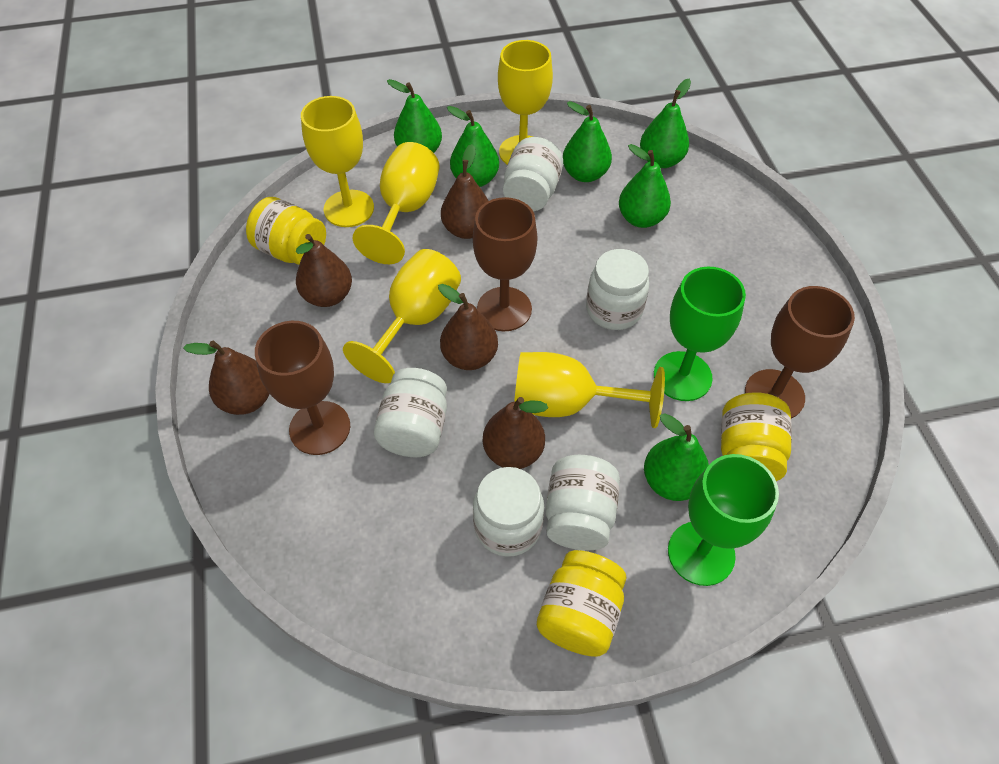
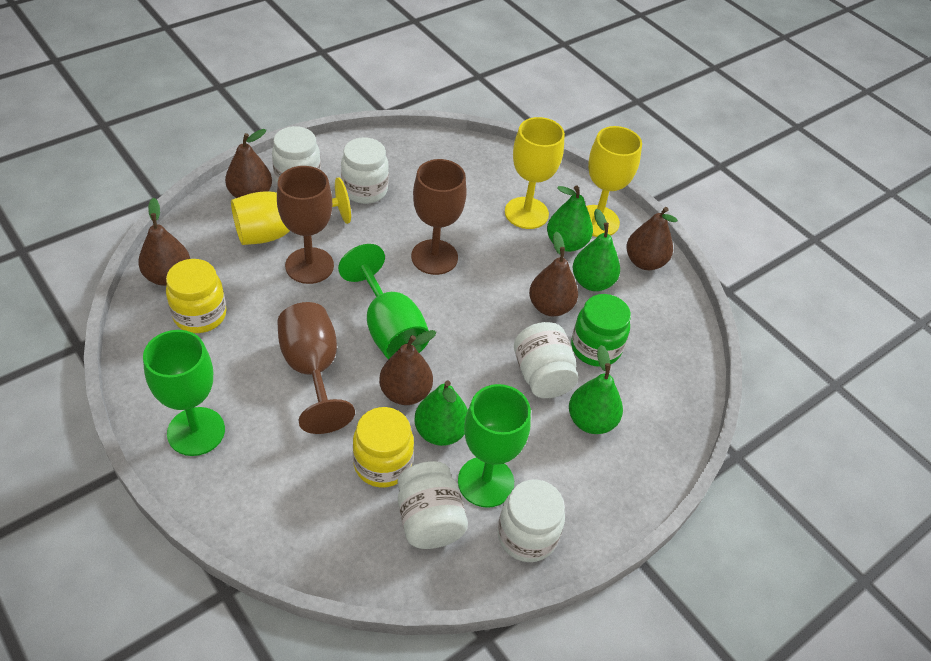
green goblet: [654,266,746,401] [668,454,779,586] = 2 -> [143,330,225,456] [338,244,429,359] [458,384,531,508] = 3
green jar: none = 0 -> [571,294,631,367] = 1
green pear: [387,79,442,153] [447,106,499,187] [563,101,612,182] [619,144,671,228] [640,78,691,168] [644,413,709,501] = 6 -> [414,380,468,446] [547,185,593,252] [569,345,623,434] [573,209,620,291] = 4
yellow goblet: [301,96,374,227] [343,249,461,383] [353,142,440,264] [498,40,553,165] [514,352,665,428] = 5 -> [231,177,351,245] [505,117,565,229] [586,126,642,237] = 3
yellow jar: [246,197,326,265] [537,550,627,657] [721,392,792,481] = 3 -> [166,259,227,333] [353,407,414,488] = 2

